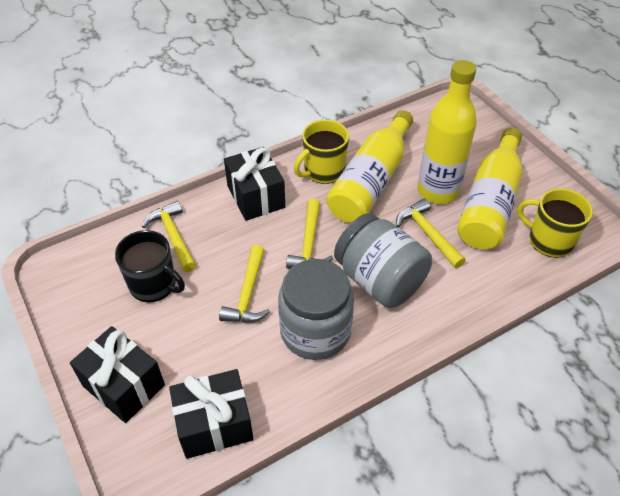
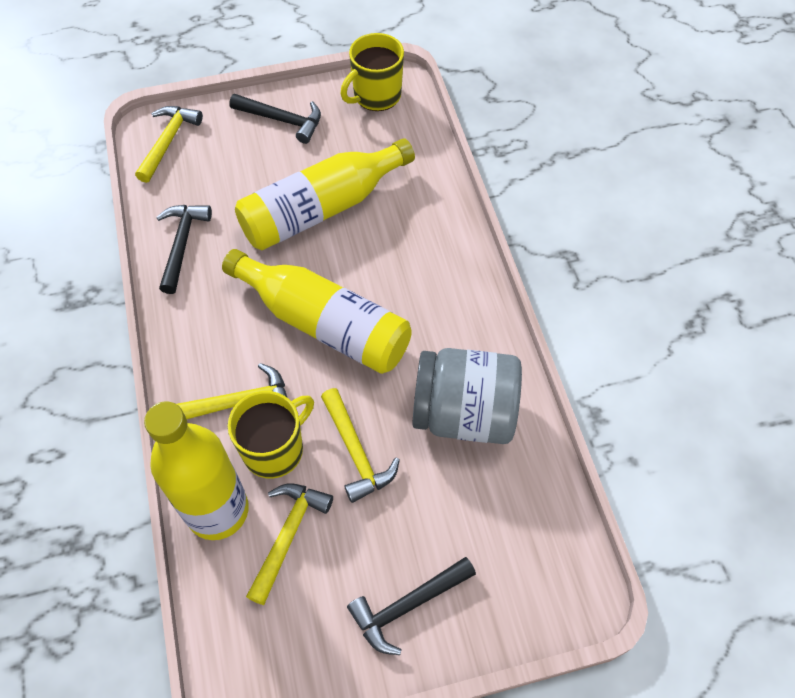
black gift: [70,326,165,423] [169,369,253,459] [224,147,285,221] = 3 -> none = 0
black hammer: none = 0 -> [156,205,212,294] [229,94,321,144] [347,557,476,655] = 3
black mug: [115,230,185,302] = 1 -> none = 0
grey jar: [278,259,354,360] [334,213,432,308] = 2 -> [413,348,522,444] = 1

